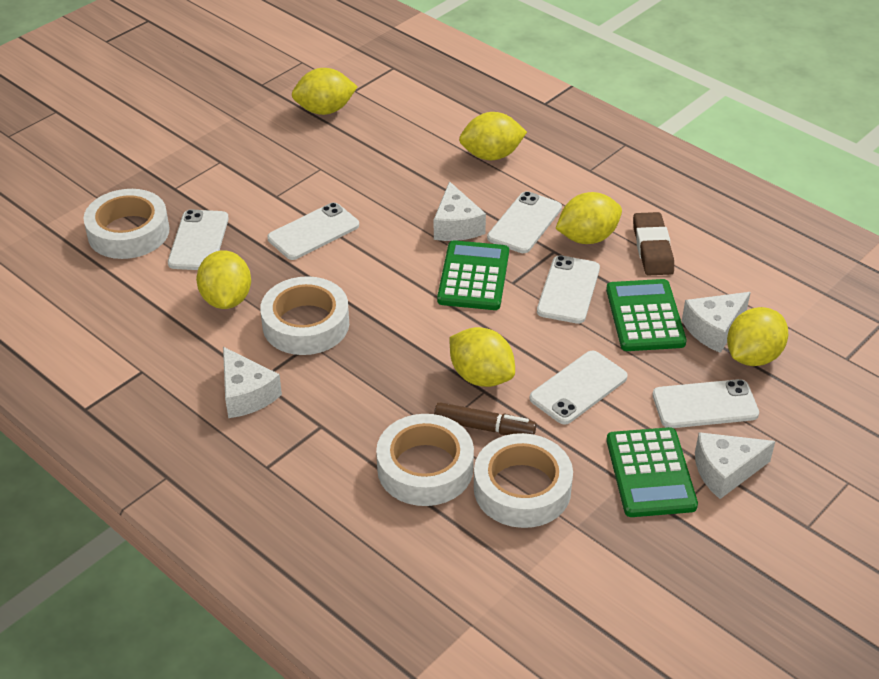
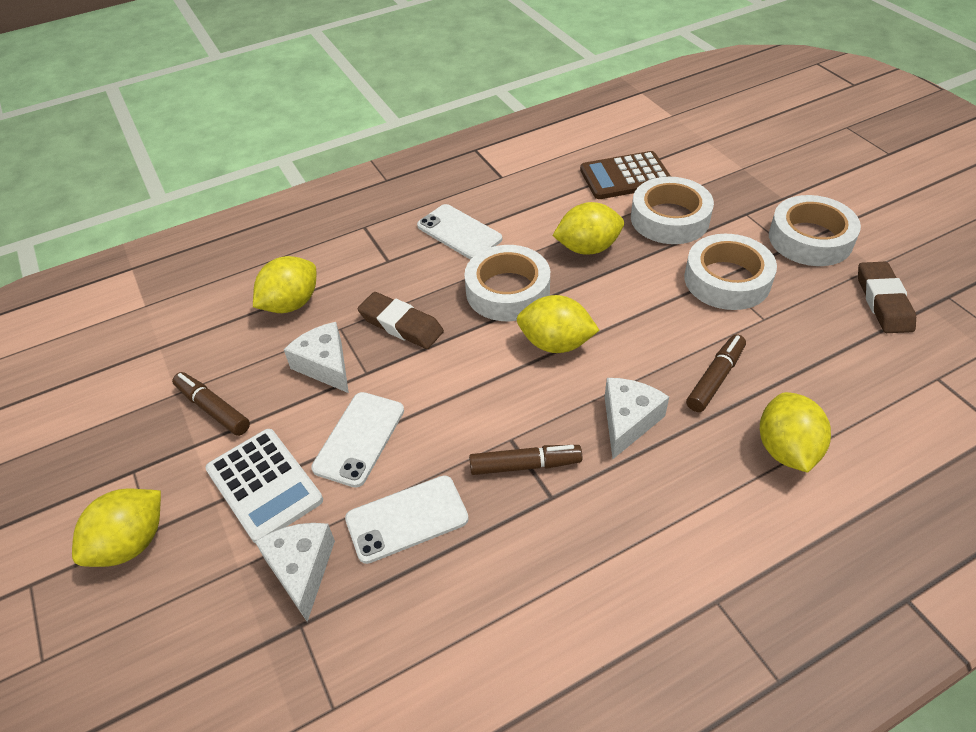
brown calculator: none = 0 -> [580,151,671,199] = 1
brown eraser: [633,212,674,275] = 1 -> [357,292,444,349] [858,262,916,333] = 2
brown marker: [434,402,536,435] = 1 -> [172,372,250,436] [469,445,582,475] [686,334,746,412] = 3
green calculator: [437,240,509,310] [606,279,687,351] [606,427,698,517] = 3 -> none = 0
white calculator: none = 0 -> [206,429,323,543] = 1
white cheese: [223,347,282,418] [434,181,486,241] [682,292,751,353] [695,432,775,499] = 4 -> [255,523,335,622] [284,322,349,393] [605,378,669,459] = 3
white phone: [168,209,229,270] [267,202,359,260] [487,191,562,253] [529,351,628,425] [537,255,600,324] [652,379,759,428] = 6 -> [311,392,404,488] [345,476,469,564] [417,204,502,259] = 3
yellow lemon: [196,250,251,309] [292,68,358,115] [449,327,515,387] [459,112,527,160] [555,192,622,244] [727,307,788,366] = 6 -> [72,489,161,567] [253,256,316,313] [517,295,600,353] [552,202,624,255] [760,392,831,473] = 5

